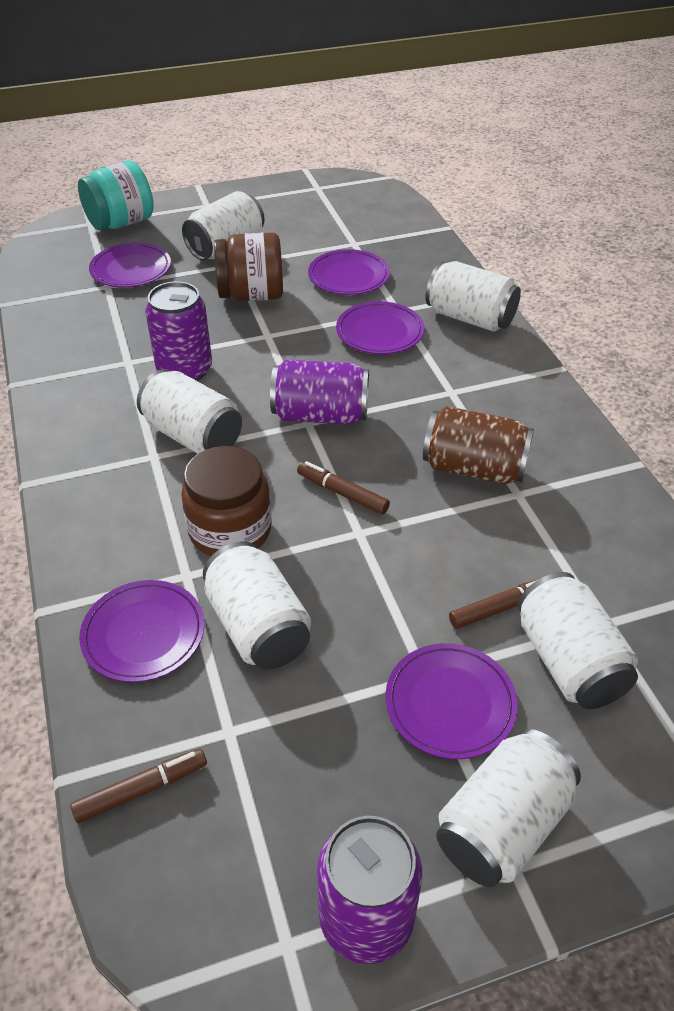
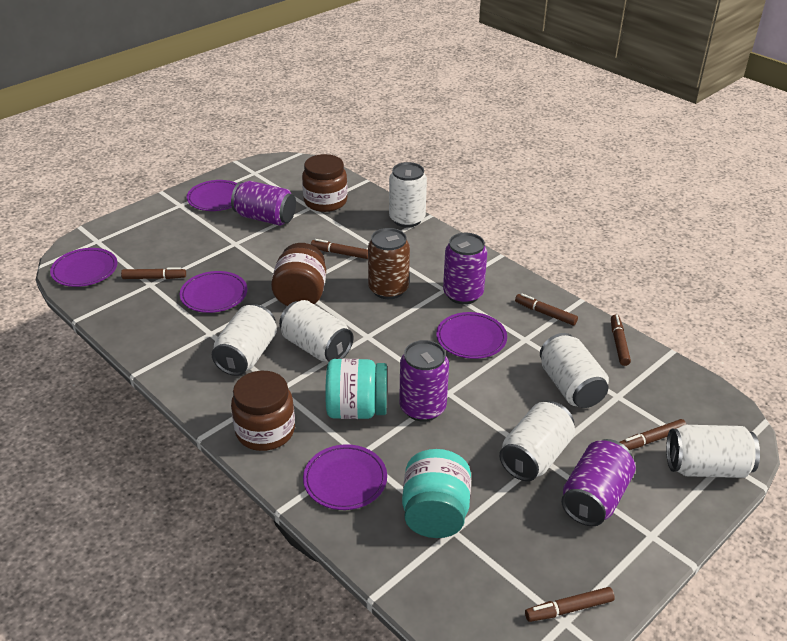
brown jar: [181,446,272,556] [214,233,283,301] = 2 -> [231,371,295,451] [271,243,326,306] [302,154,348,212] = 3
brown marker: [70,749,207,823] [297,461,390,515] [449,578,541,629] = 3 -> [121,267,186,279] [311,239,368,259] [515,293,578,325] [525,587,615,622] [611,315,631,366] [620,419,687,450] = 6
purple can: [145,281,212,381] [270,360,369,425] [317,816,422,964] = 3 -> [231,181,296,226] [399,340,449,422] [443,233,487,304] [561,439,636,526] = 4
turquoise jar: [78,161,154,230] = 1 -> [325,359,387,419] [402,449,471,538] = 2

